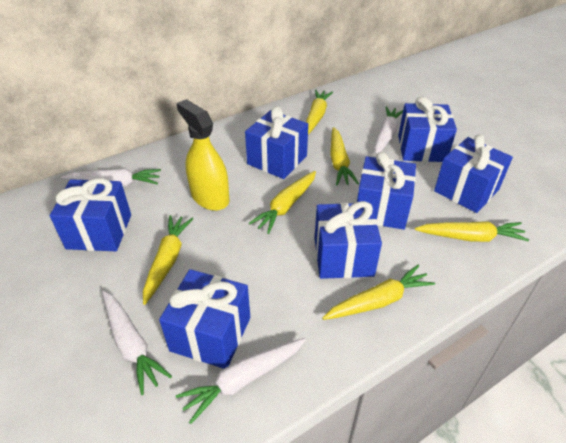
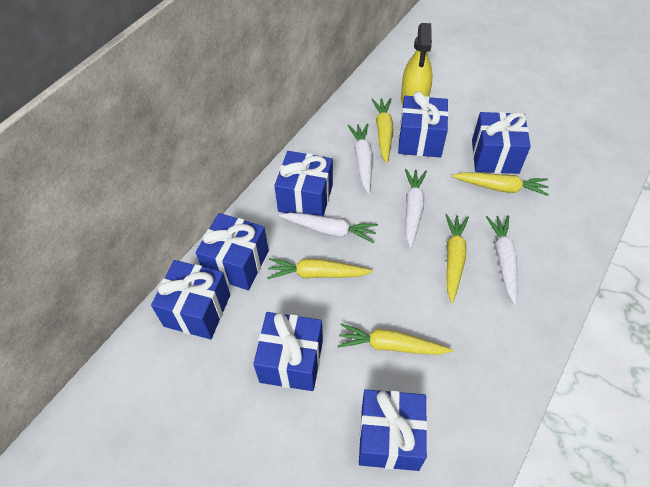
yellow carrot: [143,215,194,305] [249,171,316,234] [306,89,333,135] [322,265,435,320] [330,127,359,185] [415,221,529,242] = 6 -> [267,258,373,279] [338,323,453,355] [371,98,393,163] [445,214,469,303] [452,172,549,196] = 5

